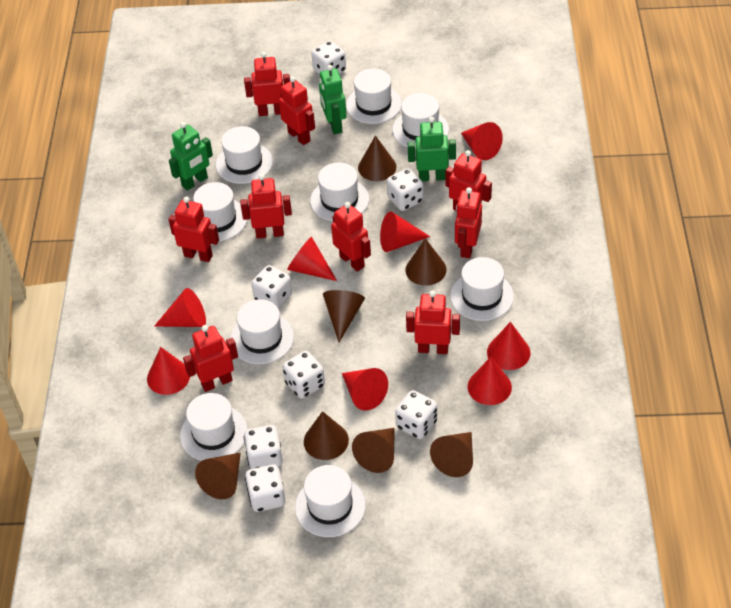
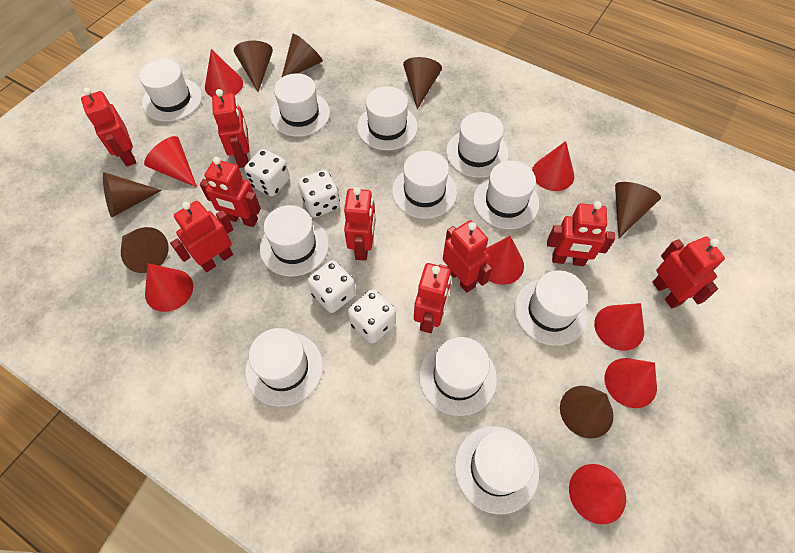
green robot: [169,122,213,191] [319,65,347,134] [408,117,456,181] = 3 -> none = 0
white dice: [244,425,283,469] [245,464,286,512] [251,265,292,309] [283,351,325,399] [311,41,346,74] [387,169,424,211] [395,390,437,439] = 7 -> [244,149,290,196] [298,170,340,218] [308,260,356,313] [348,289,396,344] = 4
white hat: [180,393,248,461] [193,182,247,242] [216,126,273,184] [230,299,294,364] [295,465,366,537] [310,162,369,221] [346,68,402,124] [392,93,449,149] [450,257,514,321] = 9 -> [139,59,202,122] [245,328,323,407] [260,205,329,277] [270,73,330,137] [357,86,418,150] [392,151,457,219] [419,337,497,416] [446,112,509,178] [455,426,539,514] [473,161,539,229] [514,271,588,346] = 11

